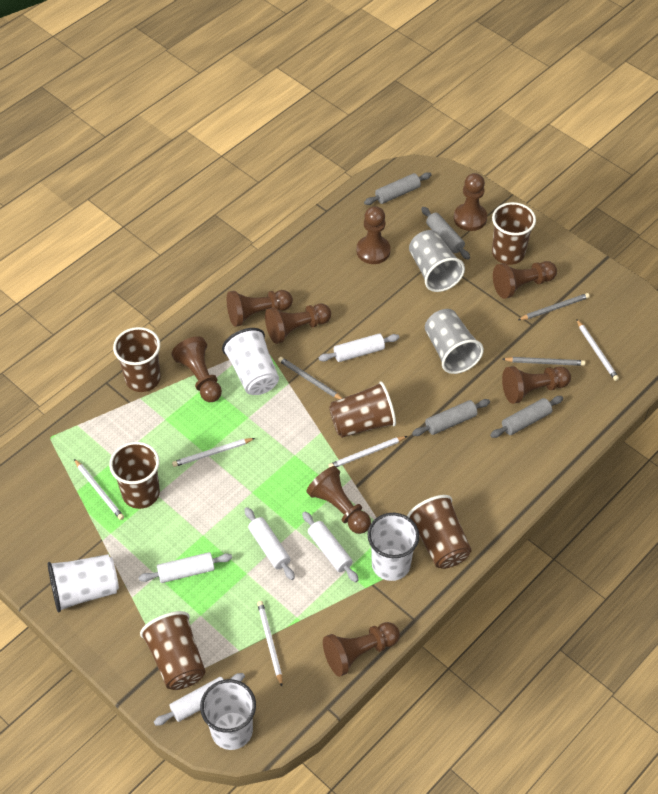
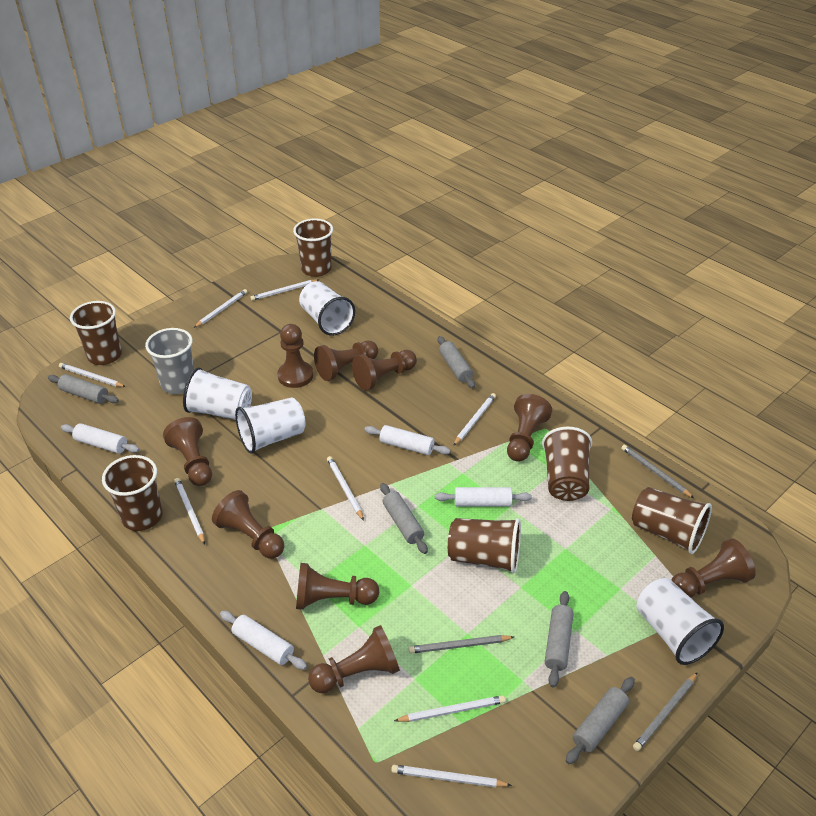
grey cup: [409,230,465,292] [425,309,484,374] = 2 -> [145,328,194,394] = 1
grey rolling pin: [364,172,431,205] [412,399,490,436] [421,207,470,260] [490,396,563,438] = 4 -> [48,374,119,404] [380,483,428,554] [438,336,475,389] [545,591,574,687] [566,677,635,764] = 5
white pencil: [74,459,124,520] [172,438,255,467] [257,601,283,686] [329,436,407,467] [576,319,619,381] = 5 -> [59,363,126,387] [174,478,205,544] [194,289,247,328] [250,279,319,301] [327,456,364,521] [391,765,512,788] [394,695,506,722] [453,393,496,446] = 8
white rolling pin: [139,552,232,583] [154,673,245,726] [244,507,295,580] [302,512,358,582] [319,333,400,362] = 5 -> [61,423,139,454] [220,611,307,670] [364,425,450,455] [435,487,532,507] = 4

